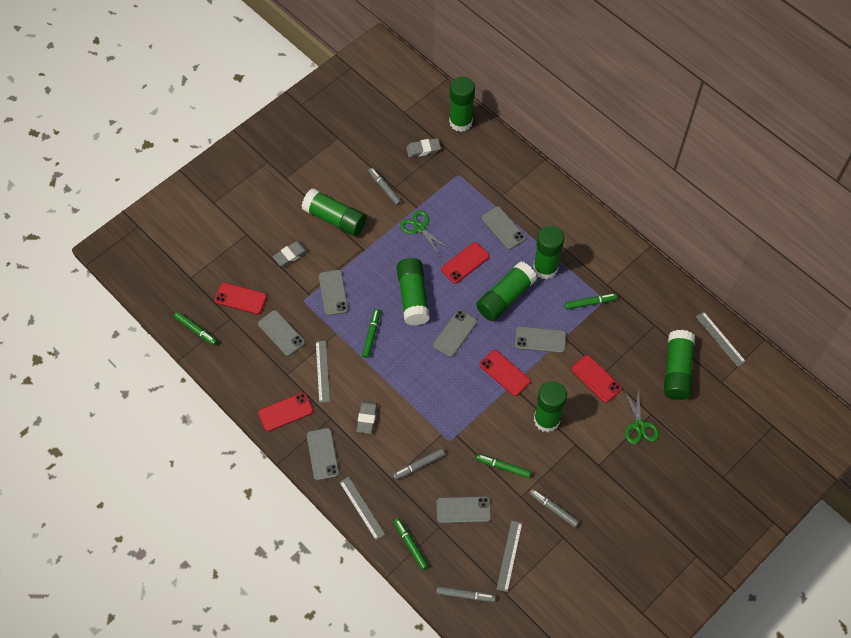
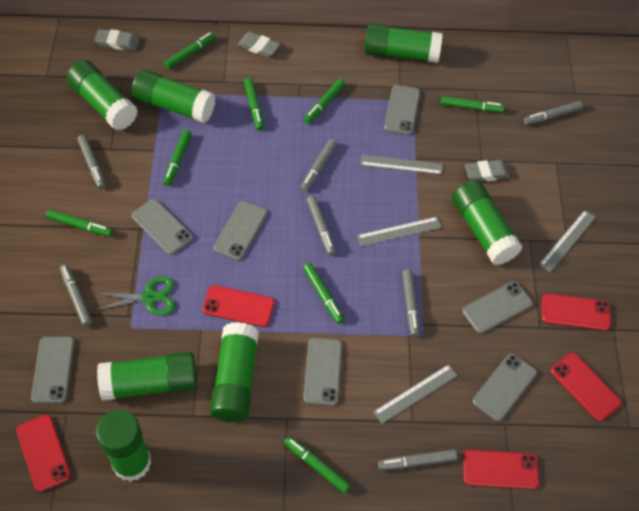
green marker: [174,312,218,345] [362,309,380,358] [393,518,429,570] [476,454,531,478] [565,293,617,309] = 5 -> [46,209,113,237] [163,130,191,186] [164,32,216,69] [244,78,264,130] [284,436,351,493] [303,263,344,324] [304,79,345,124] [440,96,504,113] = 8
green scissors: [400,210,449,257] [624,387,659,444] = 2 -> [94,276,175,315] = 1
grey marker: [368,168,402,205] [393,449,445,480] [436,586,496,602] [529,489,579,528] = 4 -> [60,264,92,326] [77,135,105,189] [300,139,337,192] [307,196,336,255] [378,449,457,470] [402,269,420,336] [524,101,583,125] = 7

